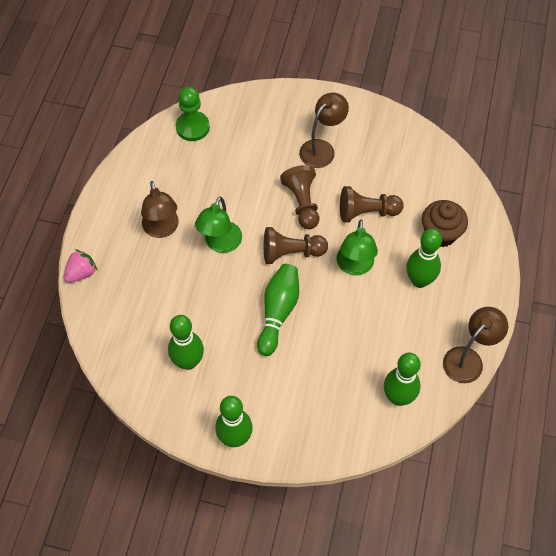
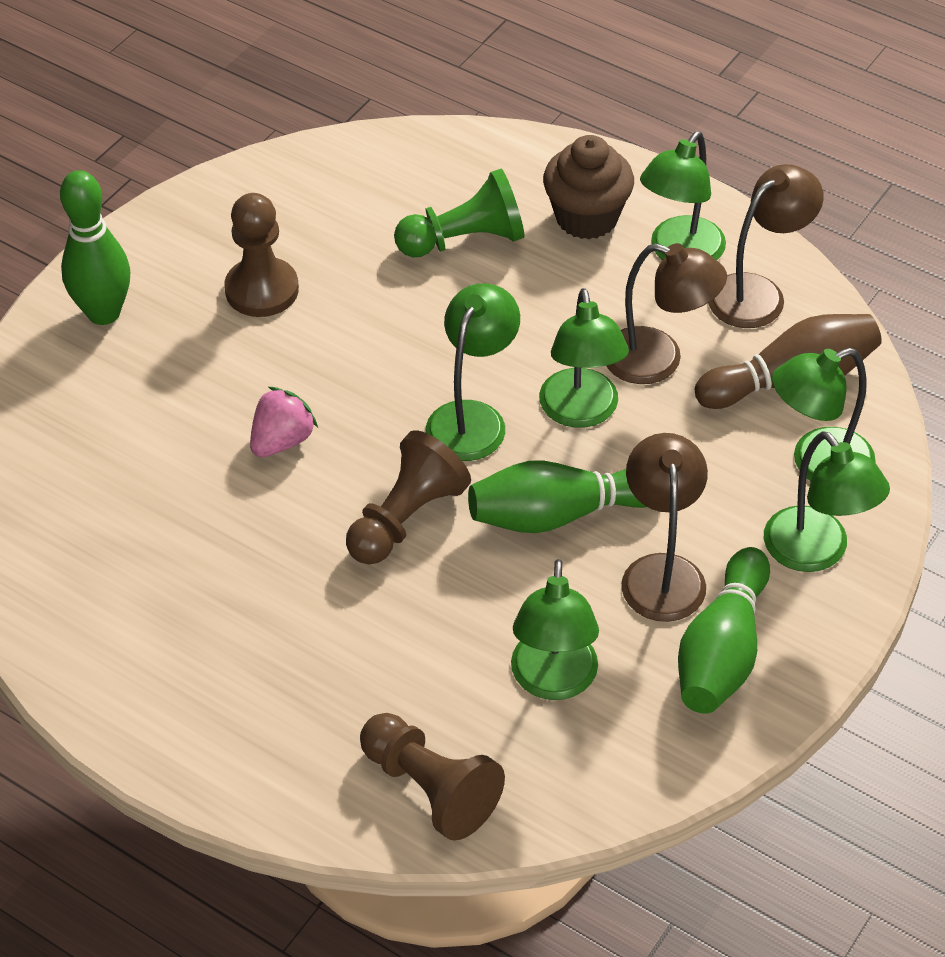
brown bowling pin: none = 0 -> [695,314,882,409] = 1
green bowling pin: [168,315,204,370] [215,396,253,447] [257,264,299,356] [384,353,420,406] [406,229,442,288] = 5 -> [60,170,130,325] [468,461,647,533] [678,547,770,714] = 3
green lamp: [195,196,242,253] [337,220,378,276] = 2 -> [426,284,520,461] [511,559,599,700] [539,288,629,428] [640,131,726,260] [764,431,890,572] [772,348,876,481] = 6

